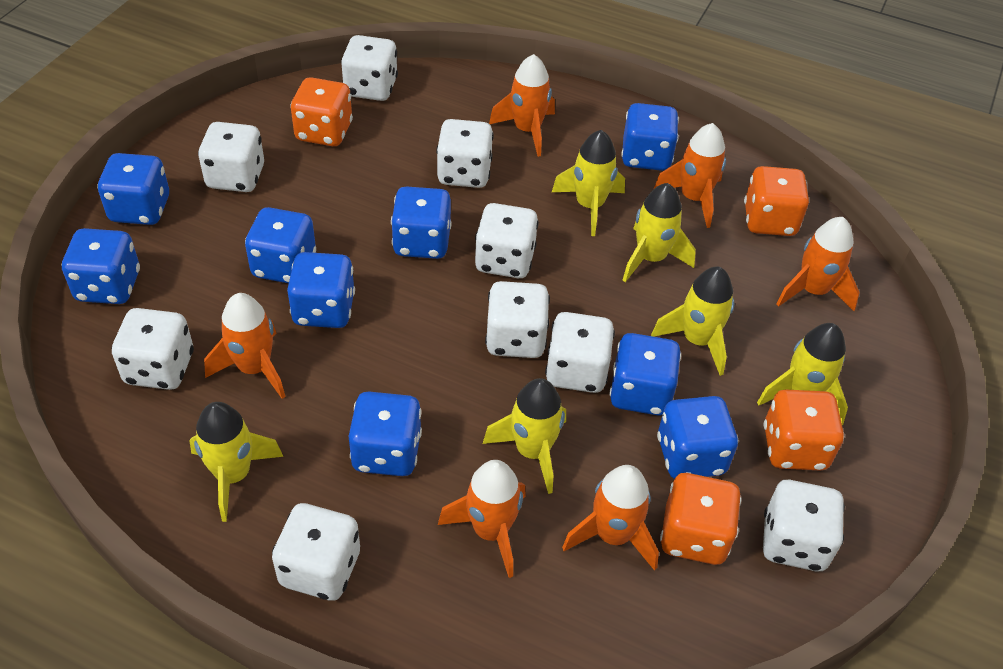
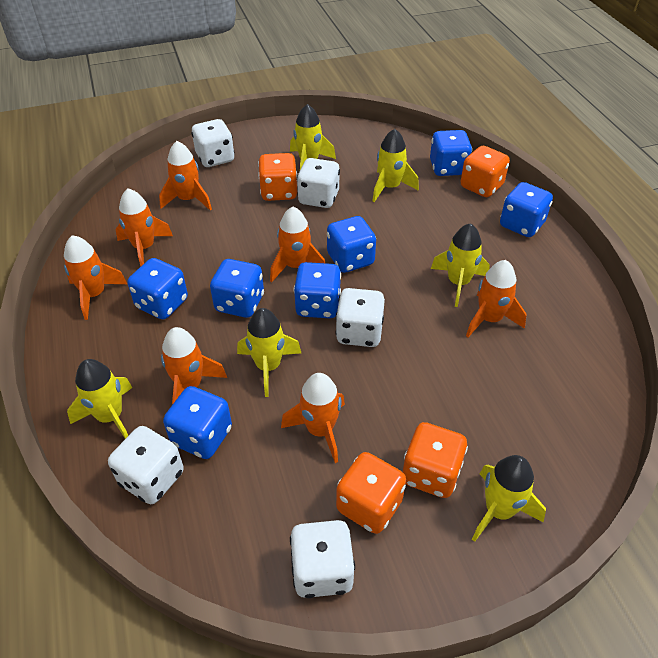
blue dice: [61,228,140,304] [97,153,169,225] [245,207,316,283] [287,252,355,328] [349,392,422,476] [391,186,452,259] [609,333,681,416] [621,103,679,171] [657,396,738,479] = 9 -> [127,258,188,319] [163,386,232,459] [210,259,264,318] [294,262,341,318] [327,216,376,273] [430,130,472,176] [500,182,553,237] = 7
orange rocket: [204,293,285,399] [438,460,526,578] [489,54,555,157] [562,465,659,571] [654,123,726,228] [776,217,860,311] = 6 -> [64,235,127,320] [116,188,173,266] [159,141,212,211] [161,327,227,404] [270,207,325,282] [281,373,345,463] [466,260,527,337] = 7
white dice: [112,308,194,390] [198,122,264,192] [272,503,360,601] [341,35,398,101] [436,119,494,188] [475,203,539,278] [485,281,550,358] [545,312,615,393] [763,480,845,571] = 9 -> [108,426,184,504] [191,119,235,167] [290,520,355,598] [297,158,340,208] [336,288,385,347] = 5

